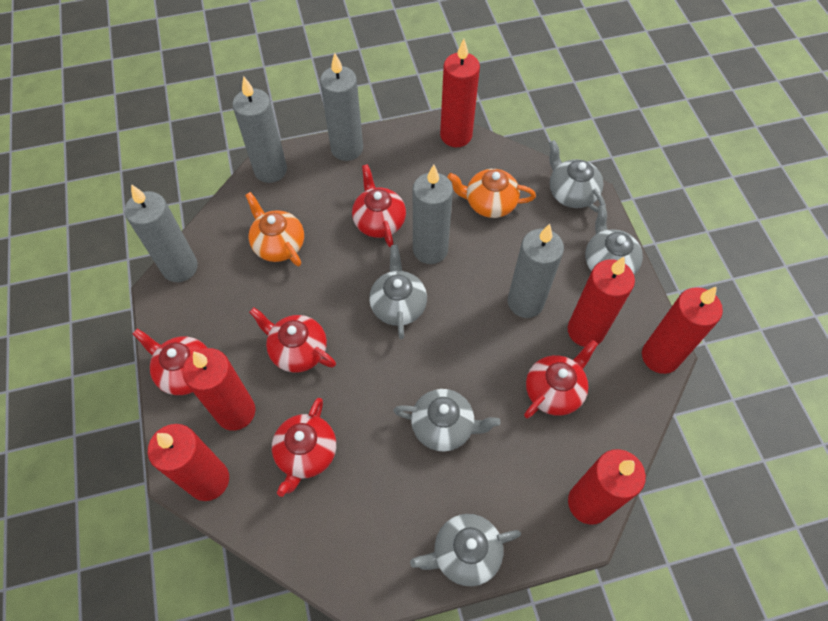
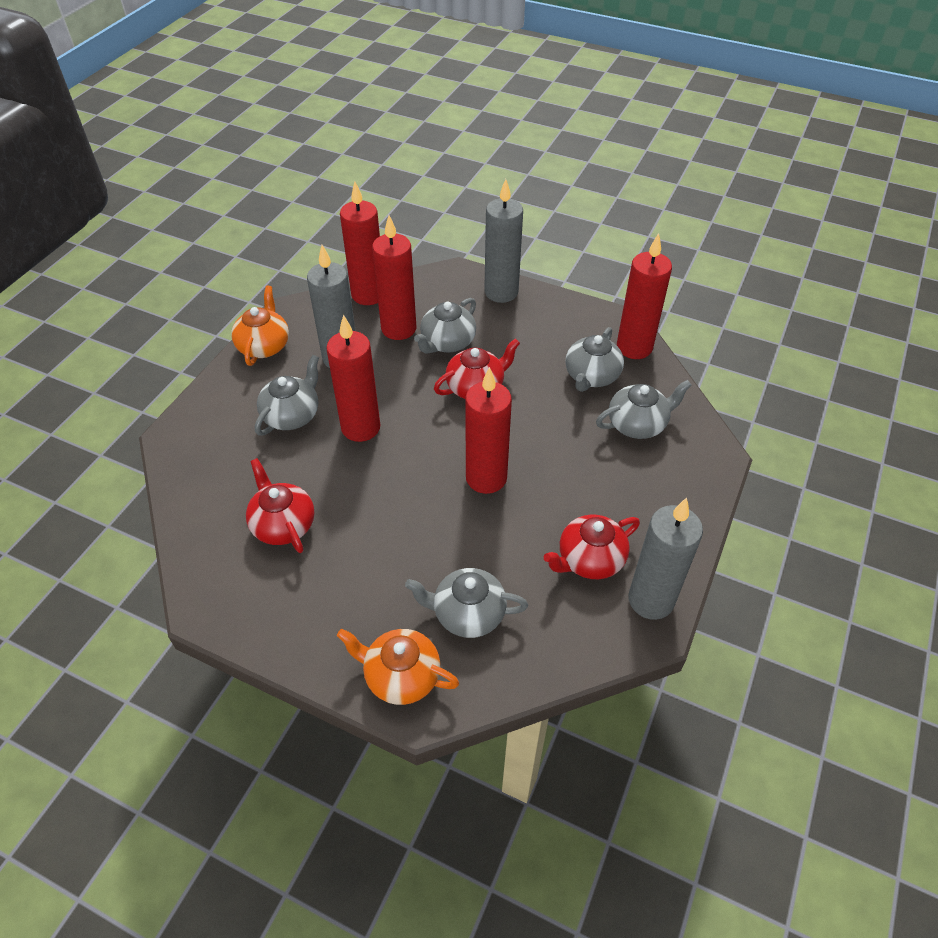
grey candle: [125,184,198,282] [232,76,287,183] [320,53,363,161] [413,165,453,264] [508,224,564,318] = 5 -> [307,245,356,368] [484,179,523,303] [628,498,703,620] = 3
red candle: [148,424,229,501] [183,348,256,431] [440,39,480,147] [568,257,635,347] [568,449,646,525] [642,286,723,374] = 6 -> [326,315,380,442] [340,182,380,305] [372,215,417,340] [465,367,512,494] [617,233,672,359] = 5
red teapot: [132,329,207,395] [249,307,336,373] [272,398,336,497] [352,164,406,247] [524,340,598,418] = 5 -> [246,458,314,553] [434,338,520,399] [544,515,640,579] = 3

